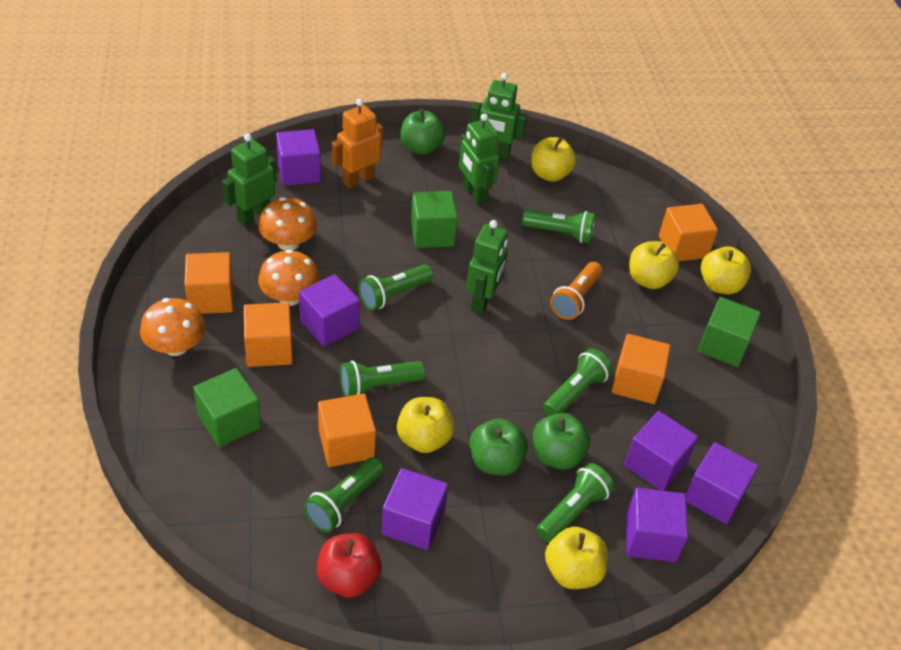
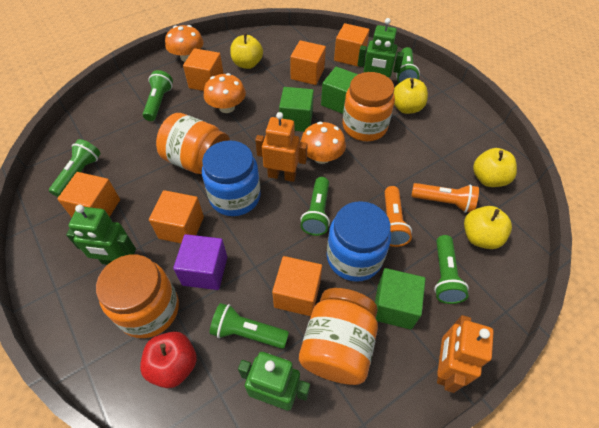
blue jar: none = 0 -> [202,140,261,216] [327,201,391,282] = 2
green apple: [401,109,445,155] [470,419,528,475] [533,413,590,470] = 3 -> none = 0
green robot: [222,134,277,226] [459,113,500,205] [466,220,508,314] [470,73,527,159] = 4 -> [66,205,136,265] [238,352,310,411] [358,18,404,78] = 3
orange cube: [184,252,233,314] [244,302,293,367] [318,394,376,467] [612,334,671,404] [659,204,718,262] = 5 -> [57,172,120,217] [149,190,204,243] [183,48,224,91] [272,256,322,316] [290,40,326,85] [334,23,369,67] = 6
orange flashlight: [550,262,603,320] = 1 -> [384,186,412,247] [411,183,479,213] = 2
orange jar: none = 0 -> [96,254,179,338] [156,113,230,174] [299,288,378,385] [343,72,395,141] = 4
orange robot: [332,99,383,188] = 1 -> [255,112,308,182] [437,315,494,393] = 2
purple cube: [276,129,321,186] [299,274,360,347] [381,468,448,550] [624,411,698,491] [626,488,688,562] [686,442,759,524] = 6 -> [173,234,227,290] = 1
yellow apple: [397,397,455,453] [531,137,576,182] [545,527,608,589] [629,241,679,289] [701,246,752,294] = 5 -> [230,33,263,69] [394,78,428,114] [464,206,512,249] [473,148,517,187] = 4

